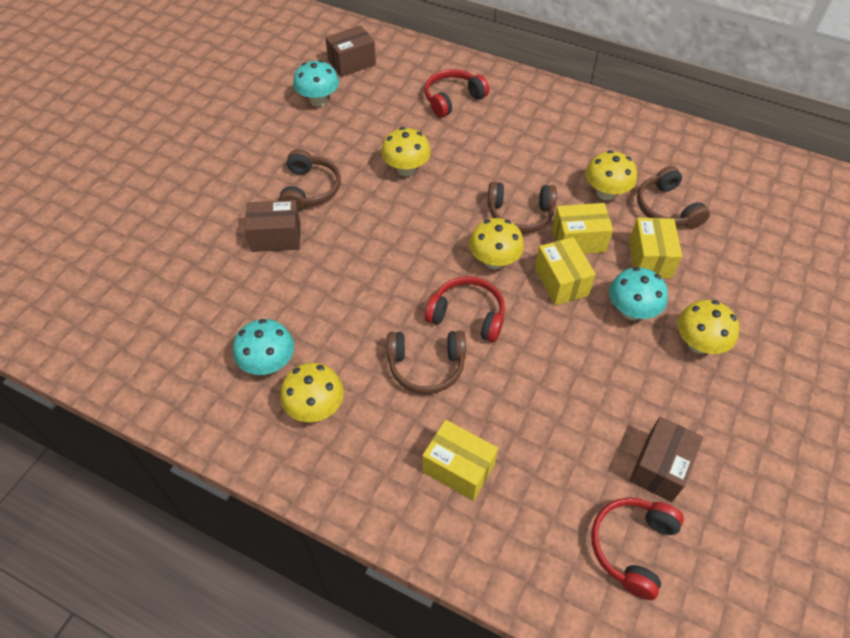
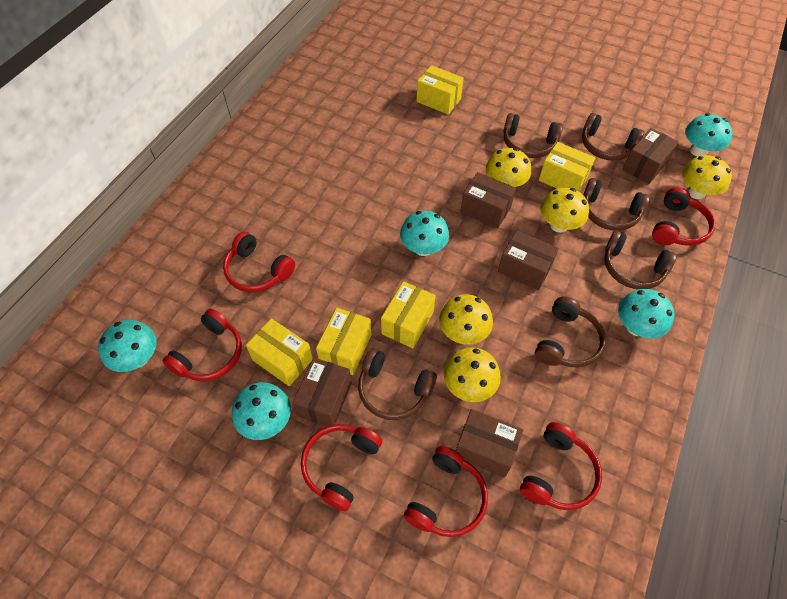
brown box: [245,200,301,252] [325,25,376,77] [629,417,703,502] = 3 -> [292,358,352,426] [456,409,523,478] [460,172,516,228] [498,230,559,290] [623,128,679,184] = 5
brown headphones: [279,149,341,211] [387,331,466,394] [488,182,557,233] [637,166,710,229] = 4 -> [358,348,437,420] [503,113,563,158] [535,297,606,367] [582,113,645,161] [583,178,650,231] [604,230,677,289] = 6
red headphones: [425,69,489,118] [425,276,505,342] [591,498,684,600] = 3 -> [162,309,242,381] [223,232,295,292] [301,424,382,511] [403,446,488,537] [520,422,602,510] [652,187,715,246] = 6
turquoise mushroom: [233,319,294,375] [293,60,339,107] [609,267,668,320] = 3 -> [98,320,157,372] [232,382,291,440] [400,211,449,256] [618,289,675,339] [685,113,733,157] = 5
yellow box: [422,420,498,501] [535,237,596,305] [552,203,613,254] [629,218,682,278] = 4 -> [246,318,313,386] [316,307,372,375] [381,281,436,348] [417,65,464,114] [539,142,595,191] = 5

